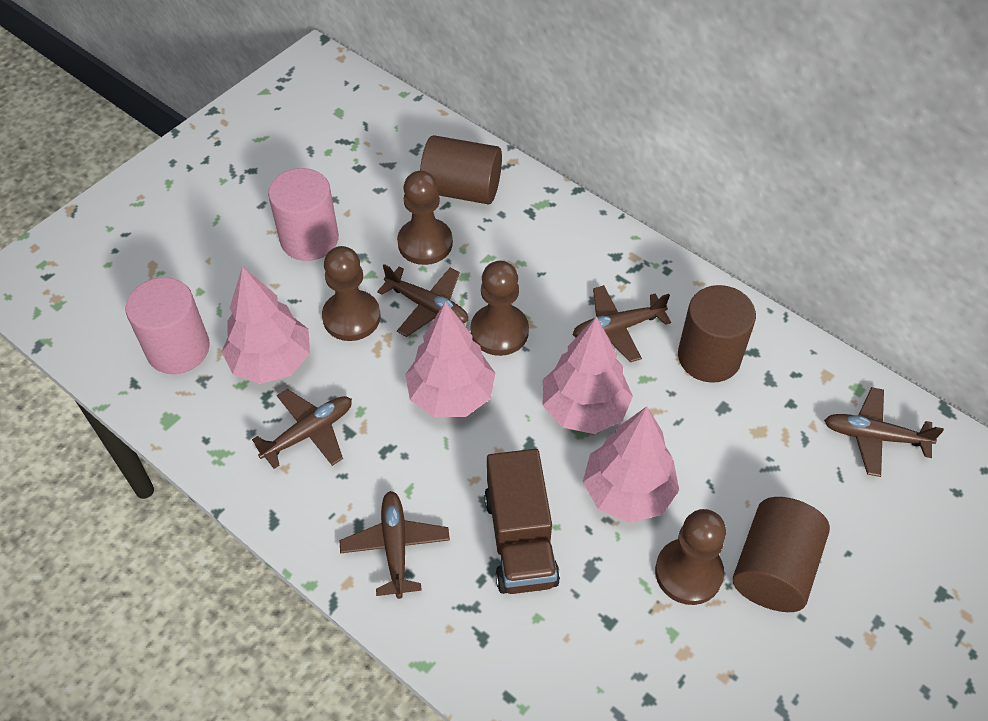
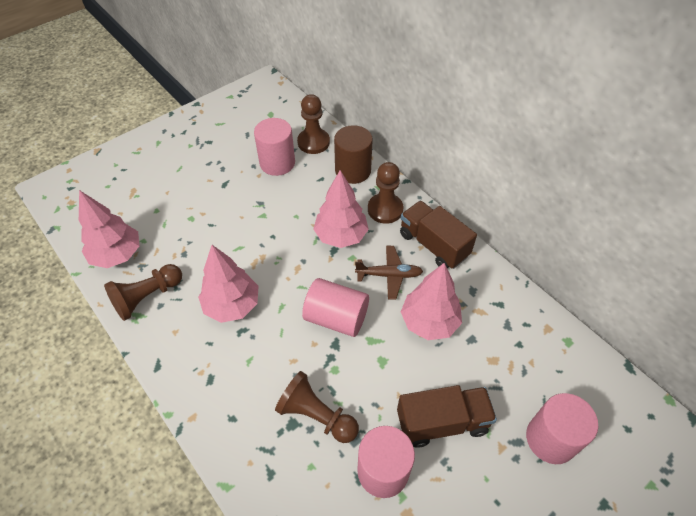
brown cylinder: [420,135,502,205] [678,285,756,383] [733,497,830,612] = 3 -> [334,125,373,184] = 1
brown plane: [252,389,352,469] [339,491,450,599] [377,264,469,337] [573,285,671,362] [824,387,944,477] = 5 -> [355,246,423,299] = 1
brown truck: [484,449,560,594] = 1 -> [397,385,497,448] [400,201,477,269] = 2
pink cylinder: [125,277,210,374] [268,168,339,261] = 2 -> [254,118,295,176] [302,278,369,337] [357,426,415,498] [526,393,598,464] = 4

